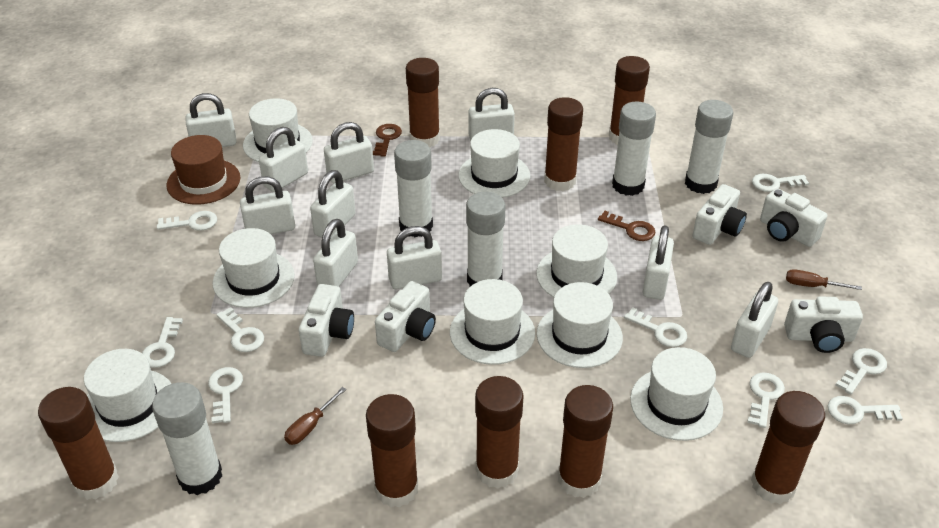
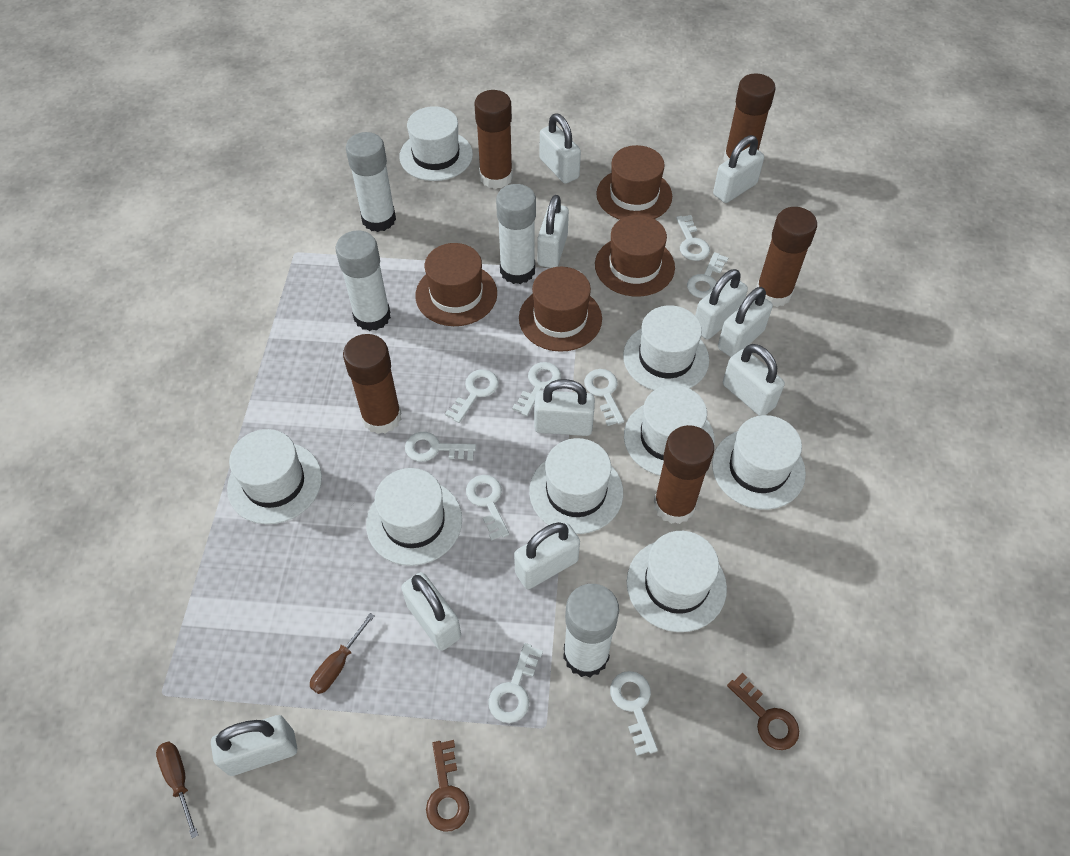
brown glue stick: [38,387,119,500] [366,394,418,507] [406,58,440,148] [475,376,524,489] [544,97,583,191] [558,385,613,498] [609,56,650,145] [751,391,825,504] = 8 -> [343,334,401,434] [474,90,513,189] [654,425,714,524] [723,73,776,162] [756,207,817,307] = 5
brown hat: [167,135,240,205] = 1 -> [415,243,497,326] [519,267,602,352] [595,215,675,297] [596,145,672,220] = 4
white camera: [299,284,354,357] [375,281,436,352] [692,184,747,245] [760,188,827,247] [784,296,863,353] = 5 -> none = 0
white glue stick: [152,382,222,495] [394,140,433,237] [466,192,506,287] [612,102,656,196] [685,100,734,194] = 5 -> [335,230,391,331] [346,132,396,232] [496,184,536,284] [563,584,619,677] = 4

